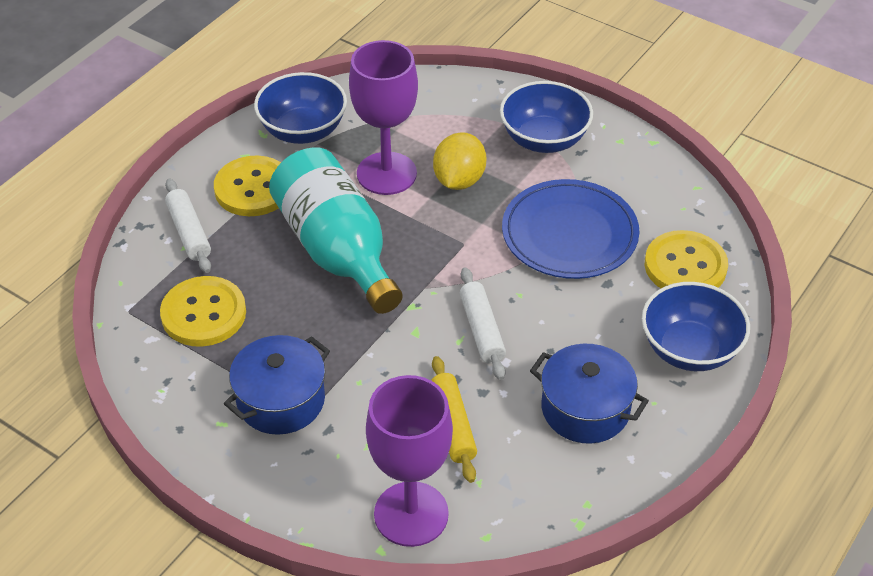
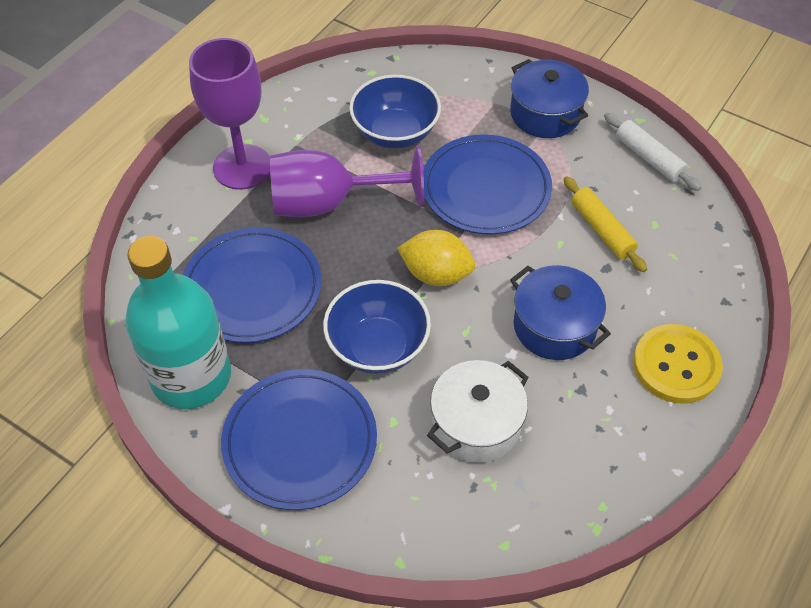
blue bowl: [254,72,347,144] [500,81,593,153] [642,282,750,371] = 3 -> [323,280,431,374] [349,75,441,149] = 2
blue plate: [502,179,640,279] = 1 -> [183,227,322,343] [221,369,377,510] [423,134,552,234] = 3
white pot: none = 0 -> [427,360,529,463] = 1
white rolling pin: [165,179,211,273] [460,267,506,380] = 2 -> [604,113,701,191] = 1
yellow button: [160,276,246,347] [214,156,281,216] [645,230,728,288] = 3 -> [633,324,723,404] = 1

